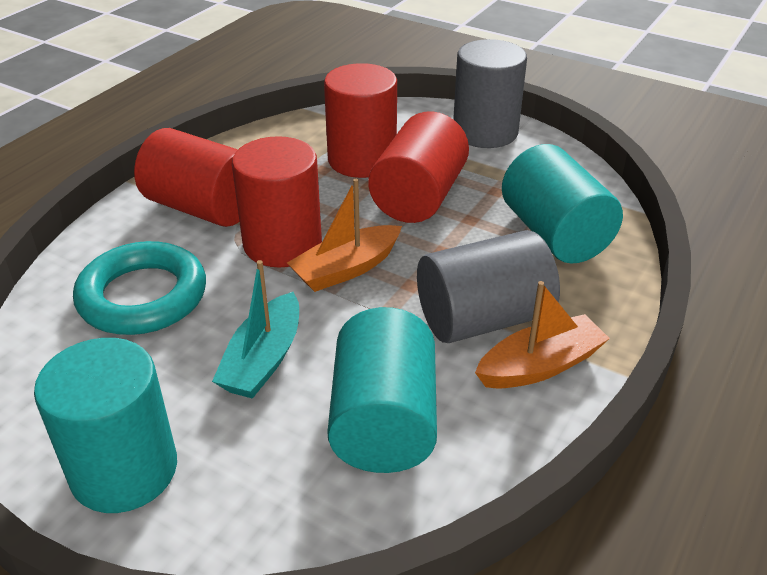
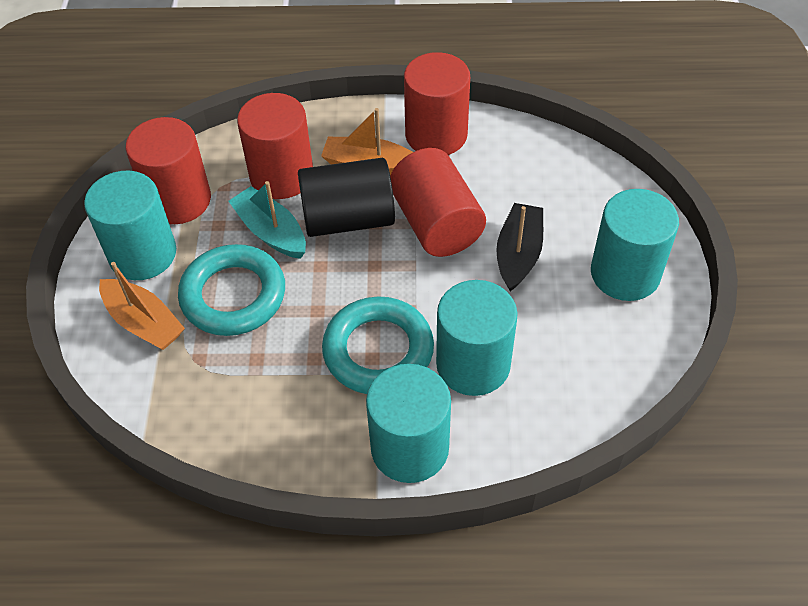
black boat: none = 0 -> [496,203,543,291] = 1
black cylinder: none = 0 -> [298,158,395,237] = 1
grey cylinder: [417,230,560,343] [453,39,527,148] = 2 -> none = 0
turquoise cylinder: [34,338,177,513] [327,307,437,473] [502,144,623,263] = 3 -> [84,171,176,280] [366,364,451,483] [436,280,518,396] [591,189,679,301] = 4
turquoise ring: [73,241,206,335] = 1 -> [178,244,285,336] [322,297,434,394] = 2

